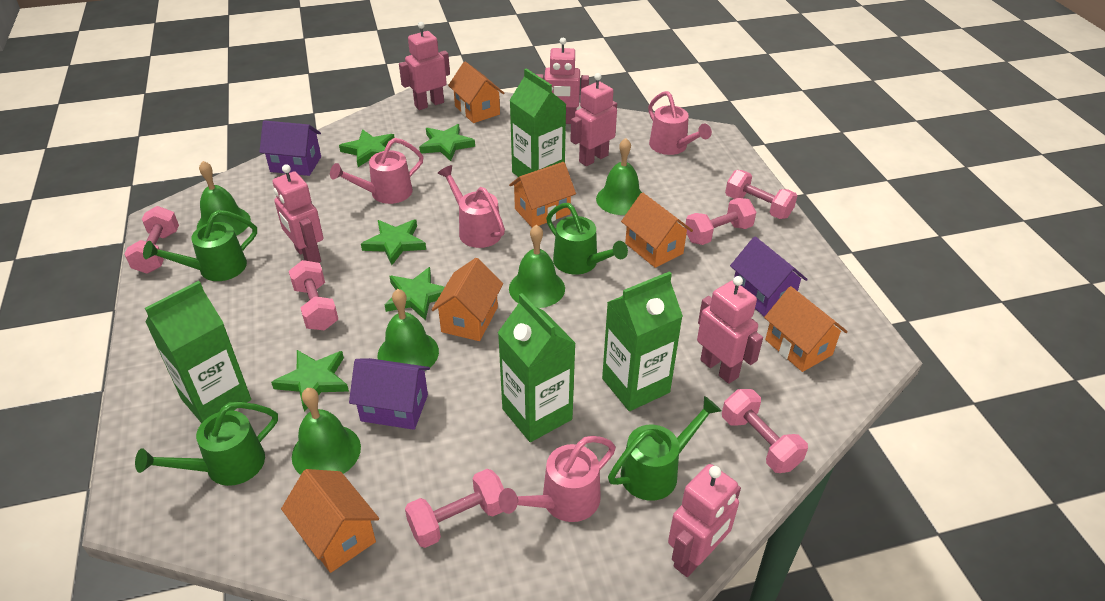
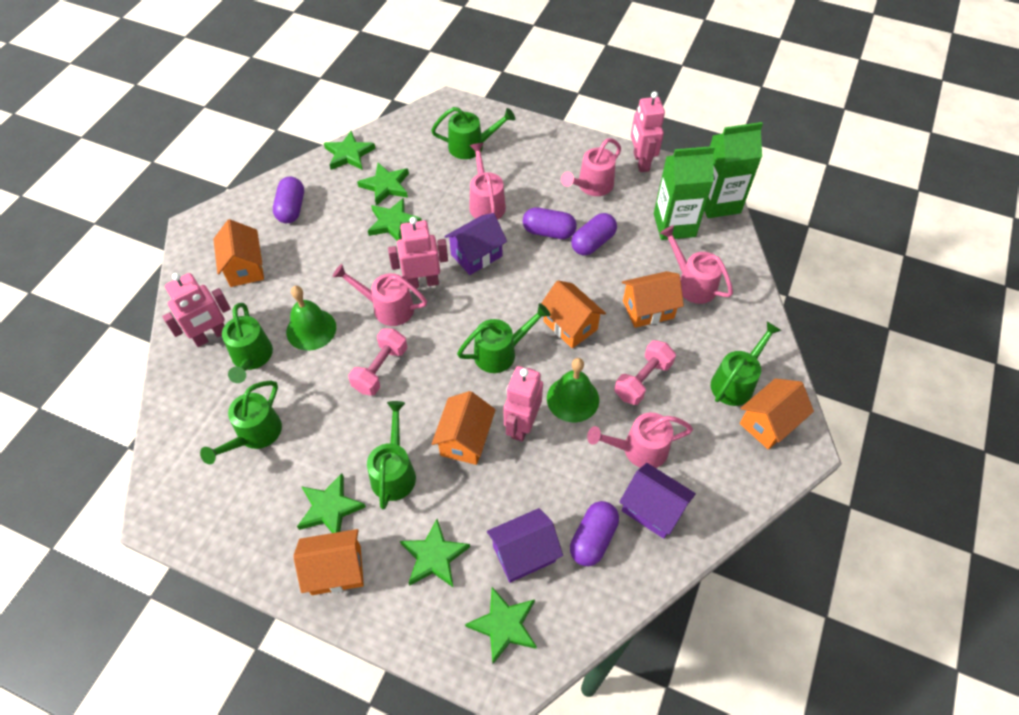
green bell: [197,161,251,236] [292,388,361,475] [378,289,439,371] [509,225,565,308] [596,138,642,215] = 5 -> [286,286,336,351] [547,358,599,422] = 2
green carton: [145,281,251,423] [498,293,576,442] [510,68,566,177] [602,271,683,411] = 4 -> [654,146,715,240] [704,122,763,218] = 2
green star: [271,350,349,412] [339,129,395,167] [361,219,426,265] [385,267,445,321] [419,124,475,161] = 5 -> [297,473,366,533] [324,131,375,170] [357,163,409,206] [368,198,422,241] [400,519,470,588] [465,587,537,664] = 6
green watering can: [135,402,278,486] [143,210,257,281] [546,203,628,275] [608,396,721,501] = 4 -> [200,380,282,464] [222,303,273,383] [367,401,416,509] [431,107,515,159] [457,303,551,373] [711,322,782,406] = 6
pink dumbbell: [125,206,179,274] [289,260,338,330] [405,469,504,548] [685,198,756,245] [722,389,808,473] [725,170,797,219] = 6 -> [348,328,407,396] [614,340,676,405] = 2
pink robot: [272,164,324,263] [399,22,450,110] [536,38,589,124] [570,73,617,166] [668,464,741,577] [697,276,763,384] = 6 -> [162,273,231,347] [388,217,448,288] [504,366,543,442] [631,91,665,172] = 4
pink watering can: [330,138,424,204] [437,165,505,248] [498,436,616,522] [648,91,712,155] = 4 -> [333,264,427,326] [469,143,506,220] [561,138,621,196] [587,412,693,468] [660,225,733,304] = 5
purple capsule: none = 0 -> [273,177,304,223] [523,207,577,239] [570,501,619,566] [571,213,617,256] = 4

